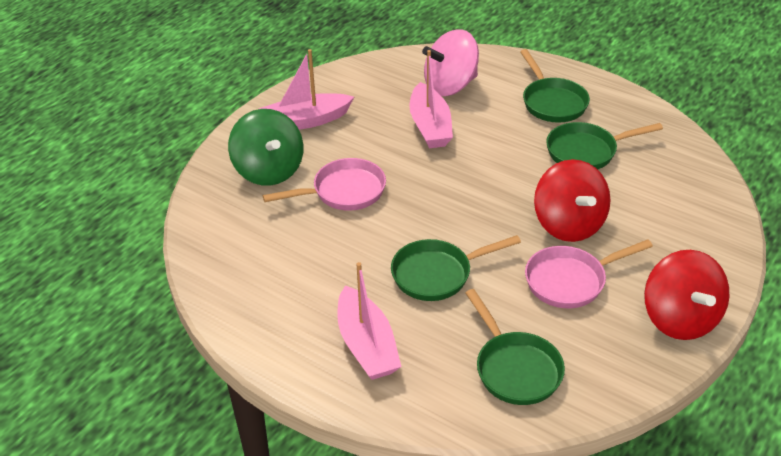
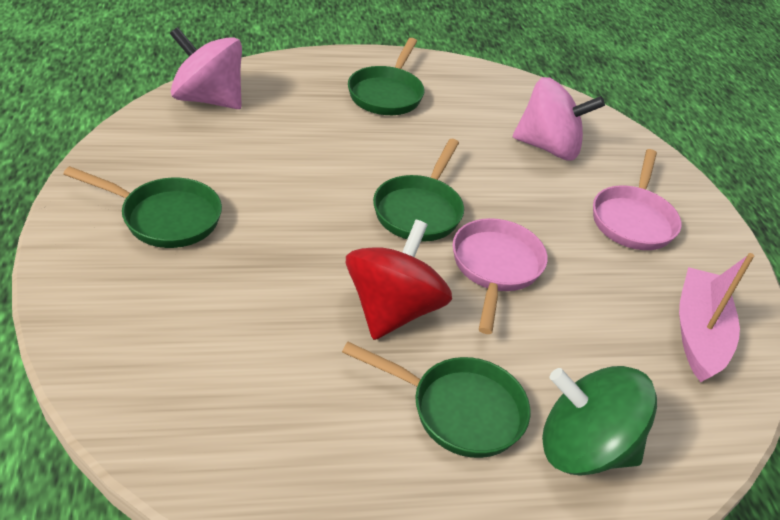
pink boat: [259,49,354,130] [337,262,402,380] [409,50,453,148] = 3 -> [679,253,754,382] = 1
pink spinning top: [422,29,479,96] = 1 -> [170,27,242,109] [513,77,605,161] = 2
red spinning top: [534,159,611,242] [644,250,729,340] = 2 -> [346,220,452,340] = 1

